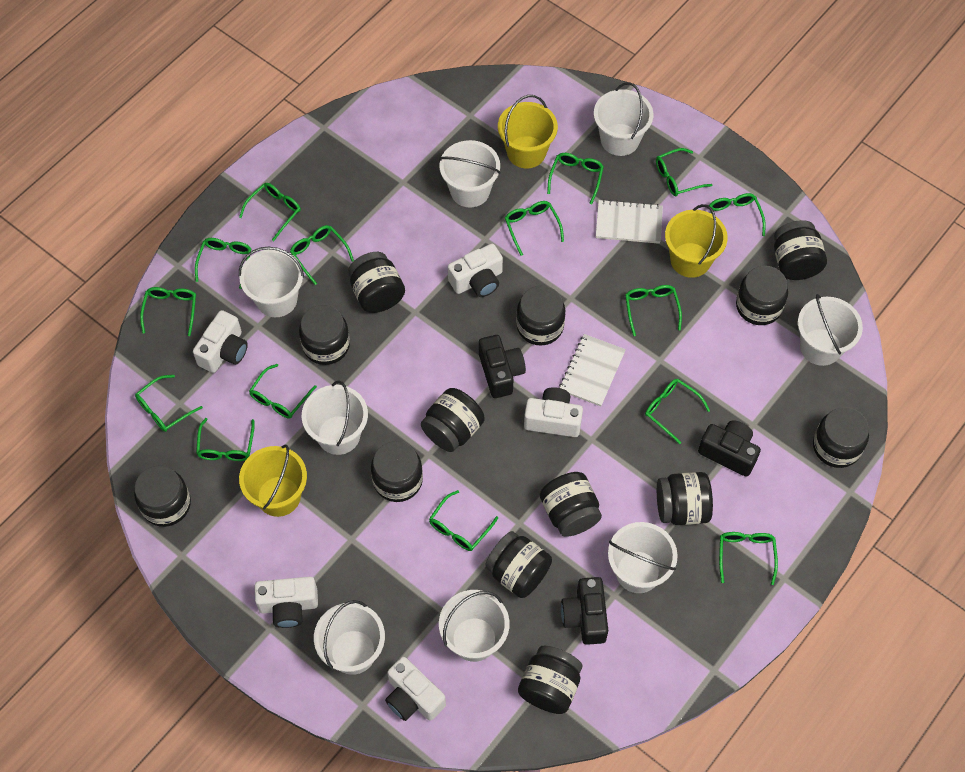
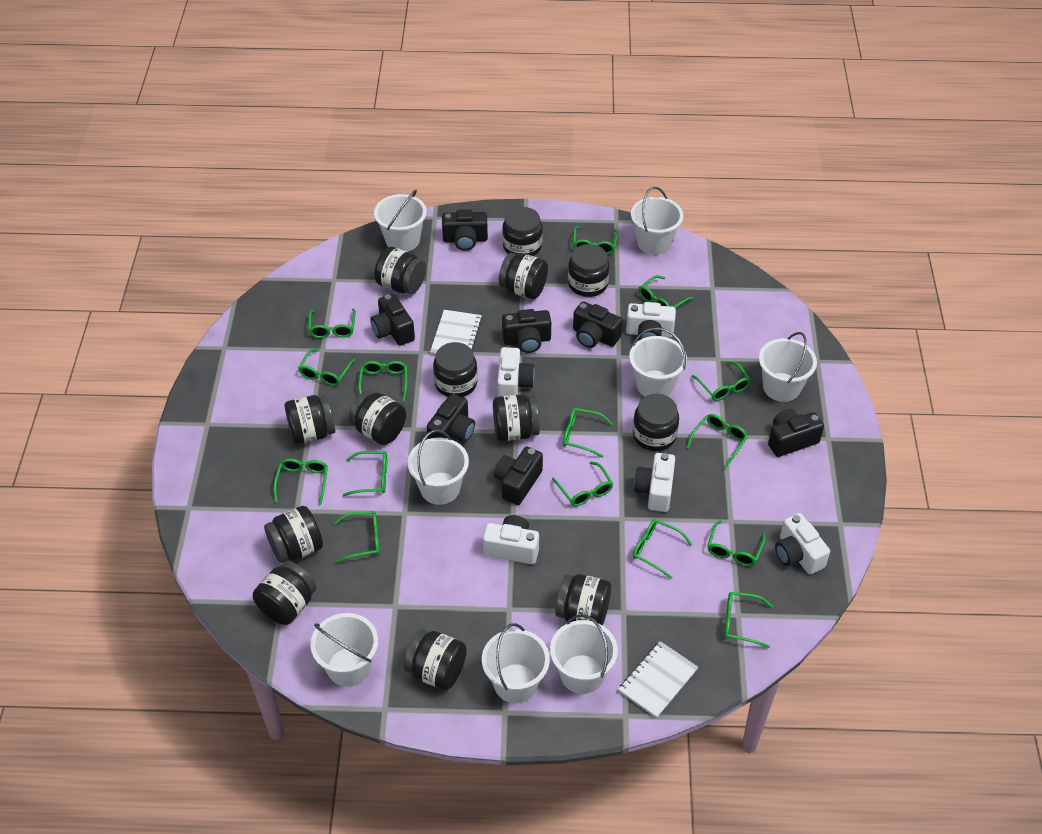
black camera: [479,335,526,398] [561,577,608,645] [698,420,761,477] = 3 -> [370,293,415,346] [427,393,475,442] [442,209,488,251] [494,447,543,505] [502,309,551,353] [573,301,623,348] [768,409,824,457] = 7
yellow bucket: [239,445,307,517] [498,95,558,168] [665,204,728,278] = 3 -> none = 0

